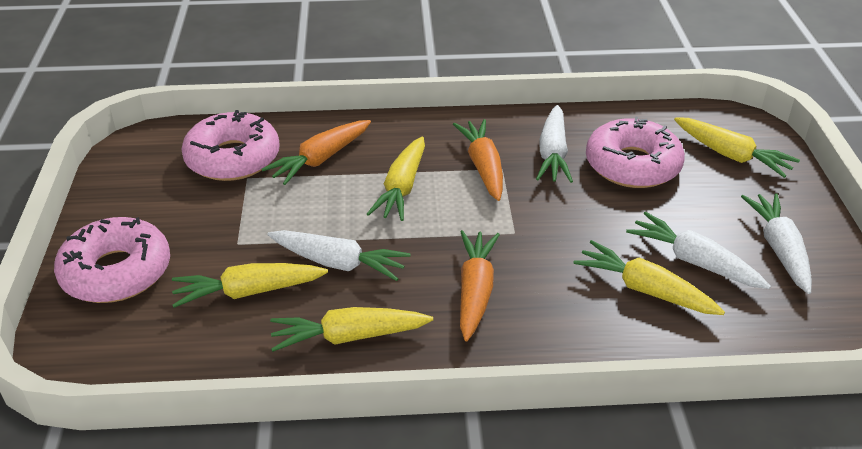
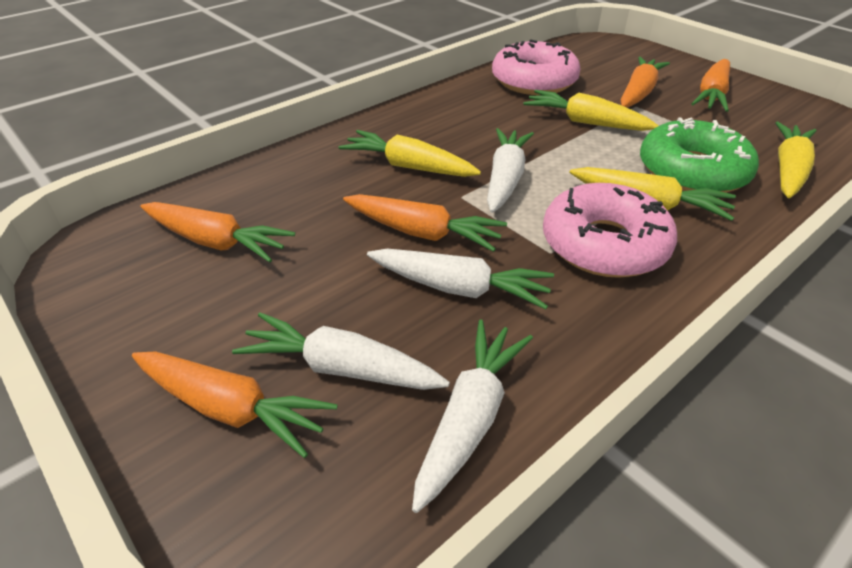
green donut: none = 0 -> [640,118,759,193] = 1
orange carrot: [262,120,371,185] [453,119,503,201] [460,230,500,341] = 3 -> [132,351,338,458] [141,202,295,262] [343,194,507,252] [621,57,670,108] [691,59,730,112] = 5
pink donut: [54,217,170,303] [182,110,280,181] [586,116,685,188] = 3 -> [492,39,581,95] [543,183,677,278] = 2
yellow carrot: [172,263,328,308] [270,307,433,352] [367,136,425,221] [574,240,725,315] [674,117,800,178] = 5 -> [339,130,481,177] [524,90,659,131] [569,167,736,221] [776,122,817,198] = 4

